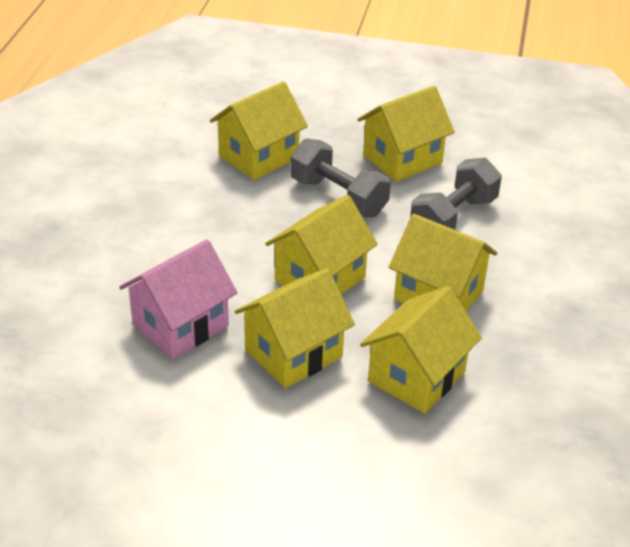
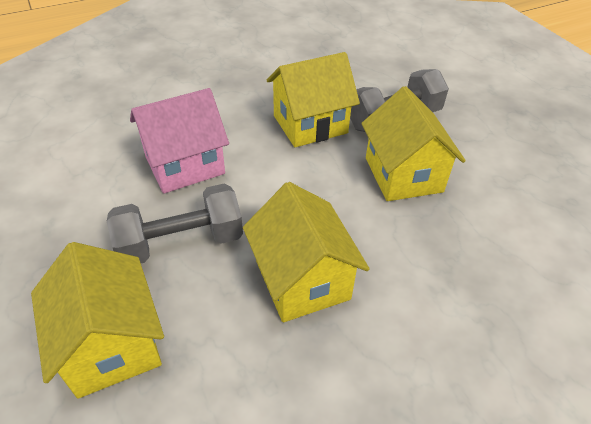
yellow house: [210,81,308,180] [235,268,355,388] [265,195,378,295] [357,86,455,182] [360,286,482,413] [389,214,497,311] = 6 -> [31,242,164,399] [243,182,370,322] [267,52,360,147] [361,86,465,201] = 4

